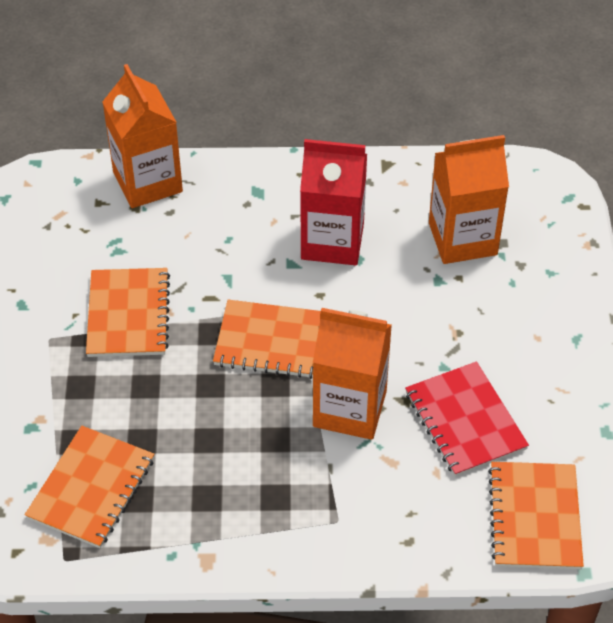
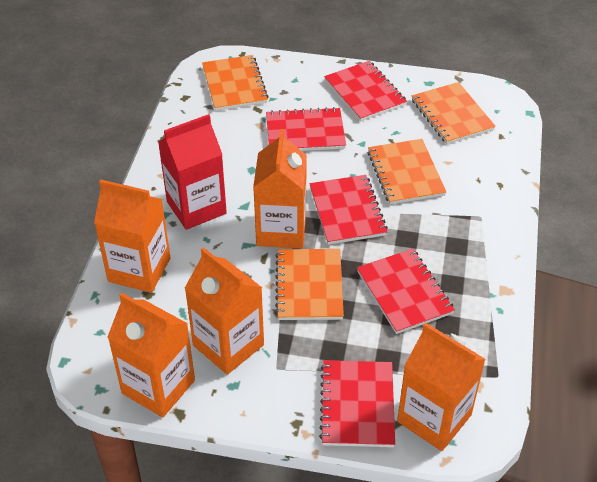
orange carton: [102,64,183,208] [313,308,392,440] [429,135,509,264] = 3 -> [94,179,170,293] [108,293,195,417] [185,247,264,375] [253,129,307,248] [397,323,486,451] = 5
red notebook: [405,361,529,477] = 1 -> [266,107,346,151] [309,175,388,245] [319,360,395,447] [324,61,407,121] [357,249,455,334] = 5

